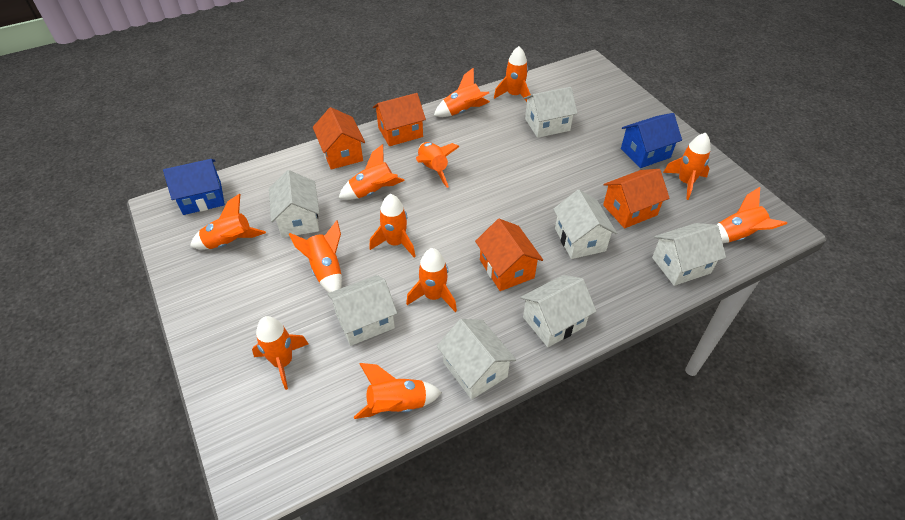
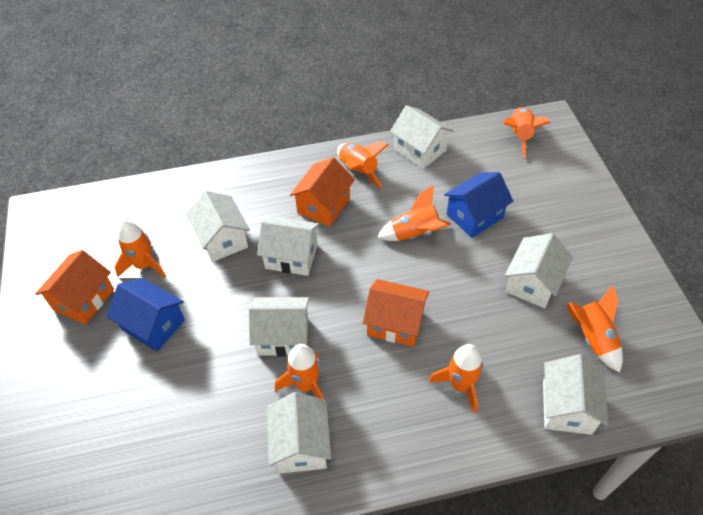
orange house: [313,107,365,169] [373,93,426,146] [475,219,543,291] [603,169,670,228] = 4 -> [35,250,114,325] [290,157,355,227] [363,279,429,347] = 3
orange rocket: [190,194,266,250] [252,316,308,390] [289,220,342,293] [339,144,405,200] [354,363,442,419] [369,194,416,257] [406,248,457,312] [416,142,459,188] [434,67,490,117] [494,46,531,102] [663,133,711,200] [717,187,787,243] = 12 -> [114,220,166,278] [275,344,325,400] [337,141,389,188] [377,185,451,241] [429,344,484,414] [503,107,551,158] [566,285,623,373] = 7

